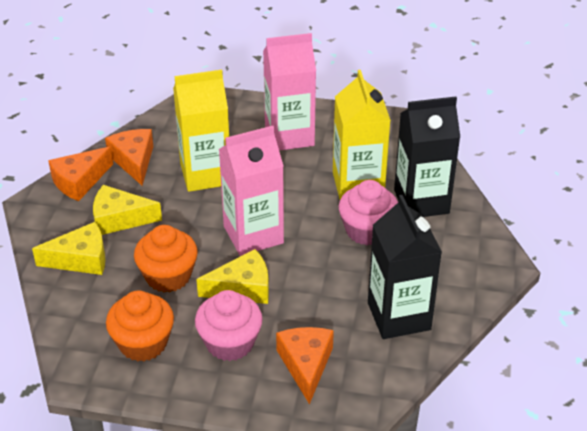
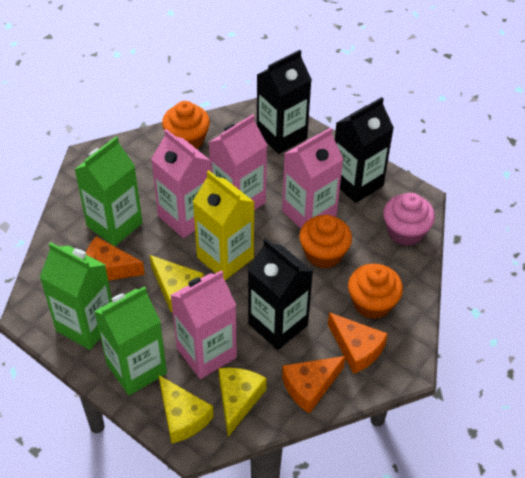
black carton: [368,195,442,339] [394,97,460,217] = 2 -> [248,238,313,350] [257,50,312,154] [335,97,394,203] = 3
green carton: none = 0 -> [40,242,112,350] [74,136,143,246] [94,286,167,395] = 3
orange cupcake: [106,291,174,362] [134,225,198,292] = 2 -> [162,101,210,149] [299,215,352,268] [348,264,403,319] = 3
pink carton: [219,126,284,256] [263,33,316,151] = 2 -> [151,129,211,238] [170,270,237,379] [209,114,267,210] [282,127,343,229] = 4
pink cupcake: [195,290,263,361] [339,180,398,245] = 2 -> [383,193,435,246] = 1
yellow carton: [173,70,229,192] [333,70,391,199] = 2 -> [193,171,254,280] = 1

